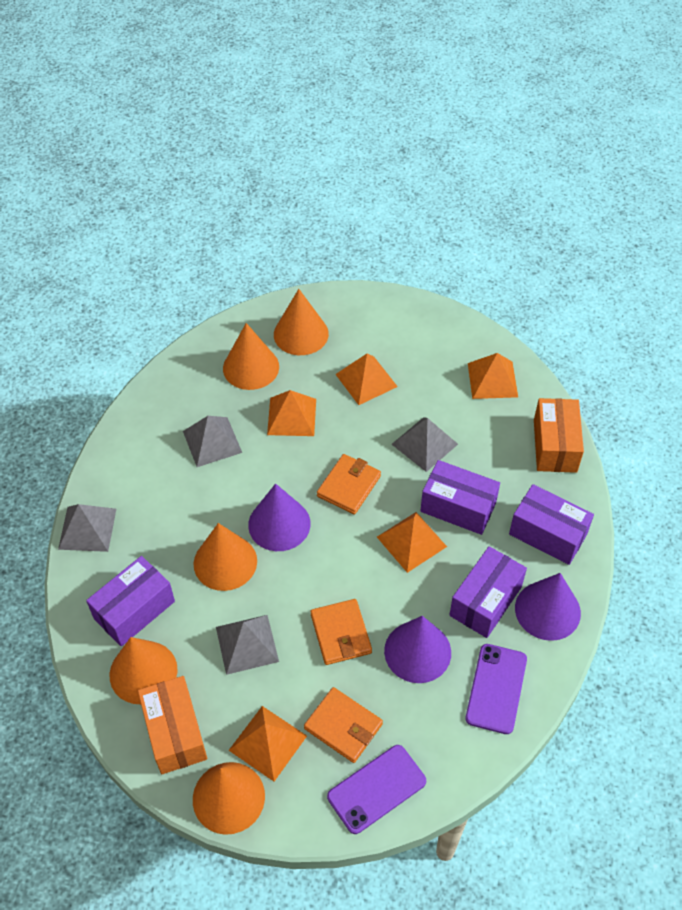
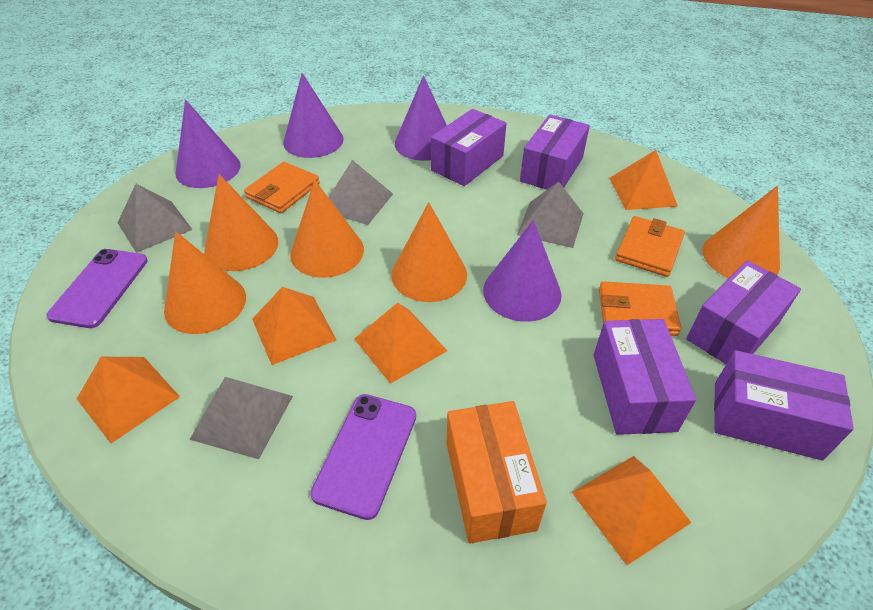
orange box: [138,676,207,774] [534,398,584,473] = 2 -> [447,401,547,543] = 1
purple box: [86,556,175,646] [420,460,500,535] [450,546,527,638] [509,484,594,565] = 4 -> [431,109,507,186] [520,115,590,190] [594,319,696,435] [686,260,801,364] [714,350,854,460] = 5
purple cone: [248,484,311,551] [384,616,451,683] [515,573,581,641] = 3 -> [175,99,241,188] [283,73,344,158] [395,75,447,161] [483,220,561,322] = 4

